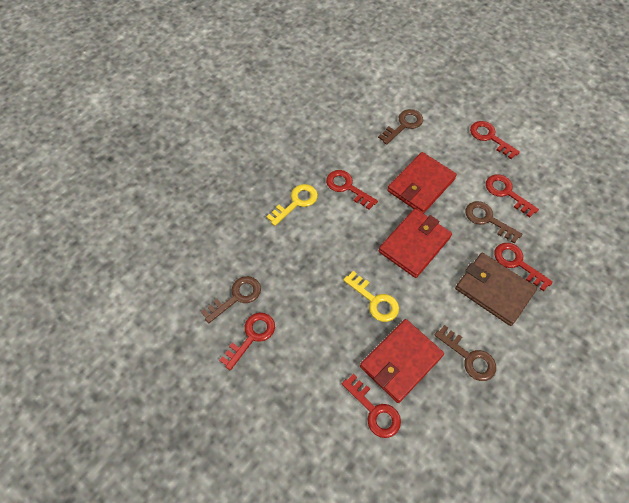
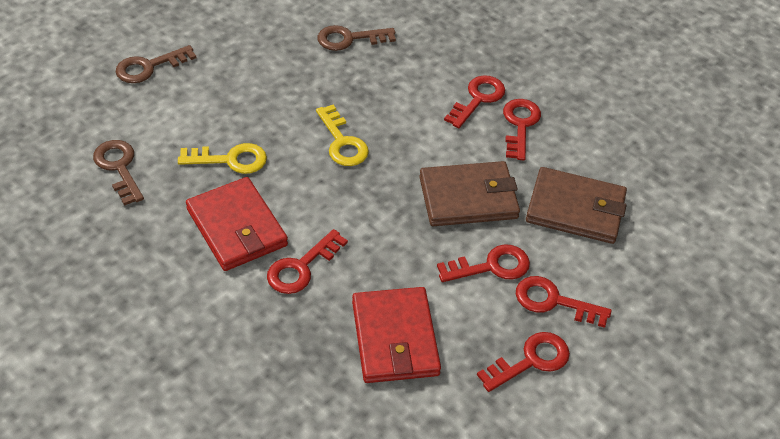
brown key: [201,276,261,323] [378,109,423,145] [434,325,496,381] [465,201,522,244] = 4 -> [93,140,144,206] [116,45,196,83] [318,25,396,51] = 3
brown wallet: [455,253,537,326] = 1 -> [419,161,520,226] [526,167,627,244] = 2
red wallet: [360,319,444,403] [379,208,452,278] [387,152,457,214] = 3 -> [186,177,288,271] [352,287,441,383] = 2

